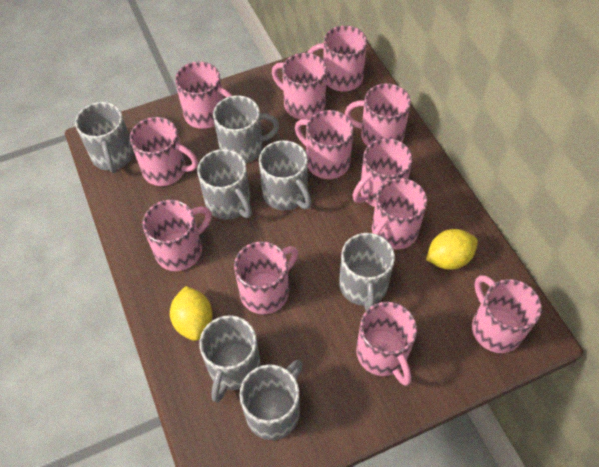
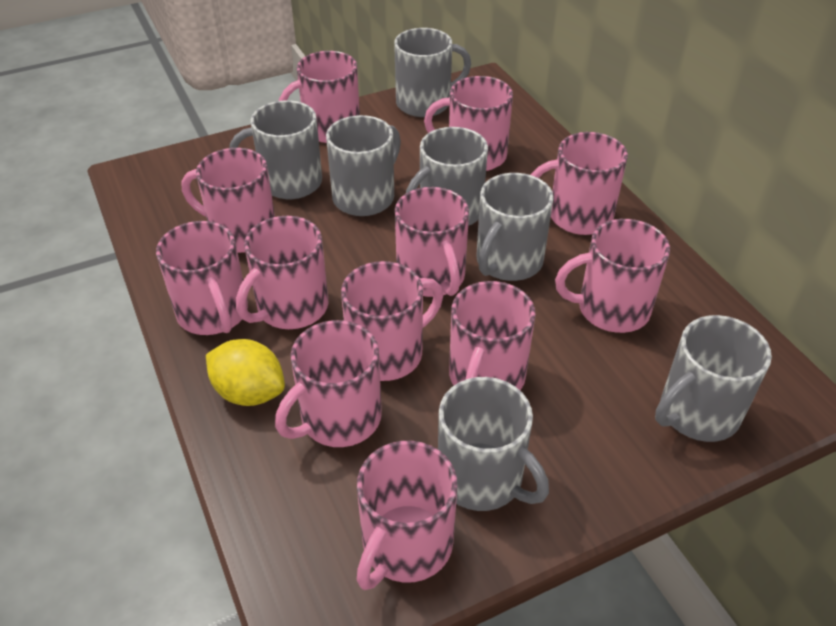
yellow lemon: [170,286,213,341] [426,229,478,270] = 2 -> [206,339,285,406] = 1

